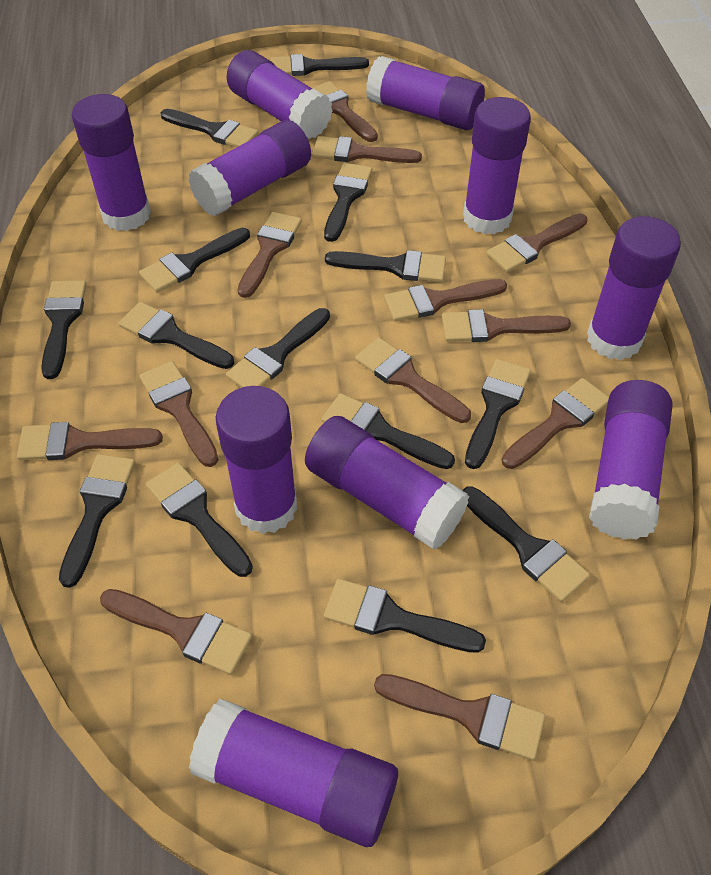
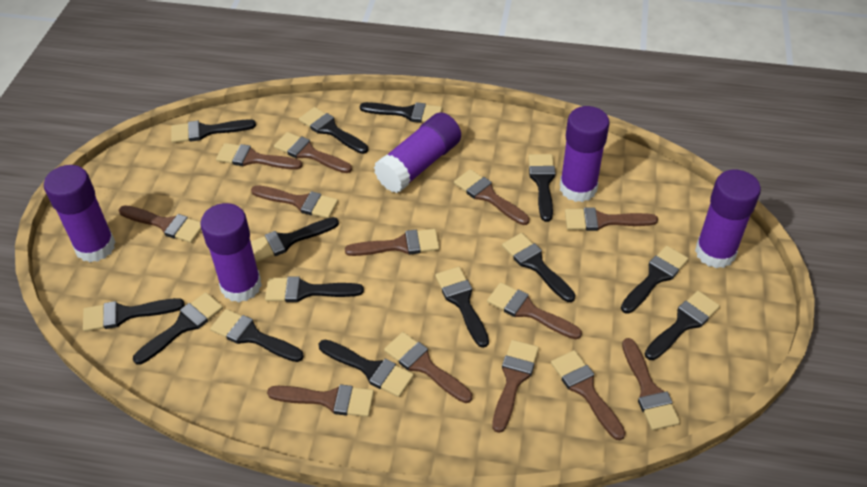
brown brush: [17,422,163,460] [100,589,252,675] [139,361,218,467] [238,212,302,298] [312,81,378,142] [312,136,422,163] [355,338,471,423] [374,674,545,760] [384,279,507,321] [442,309,571,342] [486,213,587,272] [502,378,609,469] = 12 -> [119,205,201,243] [216,143,302,170] [251,185,338,218] [267,384,374,417] [274,132,352,173] [345,229,439,256] [384,332,472,403] [454,169,530,225] [487,282,582,339] [492,340,539,433] [551,350,626,440] [565,207,658,231] [622,338,680,430] = 13
purple glue stick: [72,94,151,231] [188,120,311,216] [189,699,398,847] [215,386,298,534] [227,50,333,139] [305,416,469,550] [366,56,485,130] [463,97,531,234] [587,216,681,360] [589,380,672,540] = 10 -> [44,165,115,262] [200,203,262,302] [374,113,461,193] [560,106,610,202] [695,170,761,268] = 5

